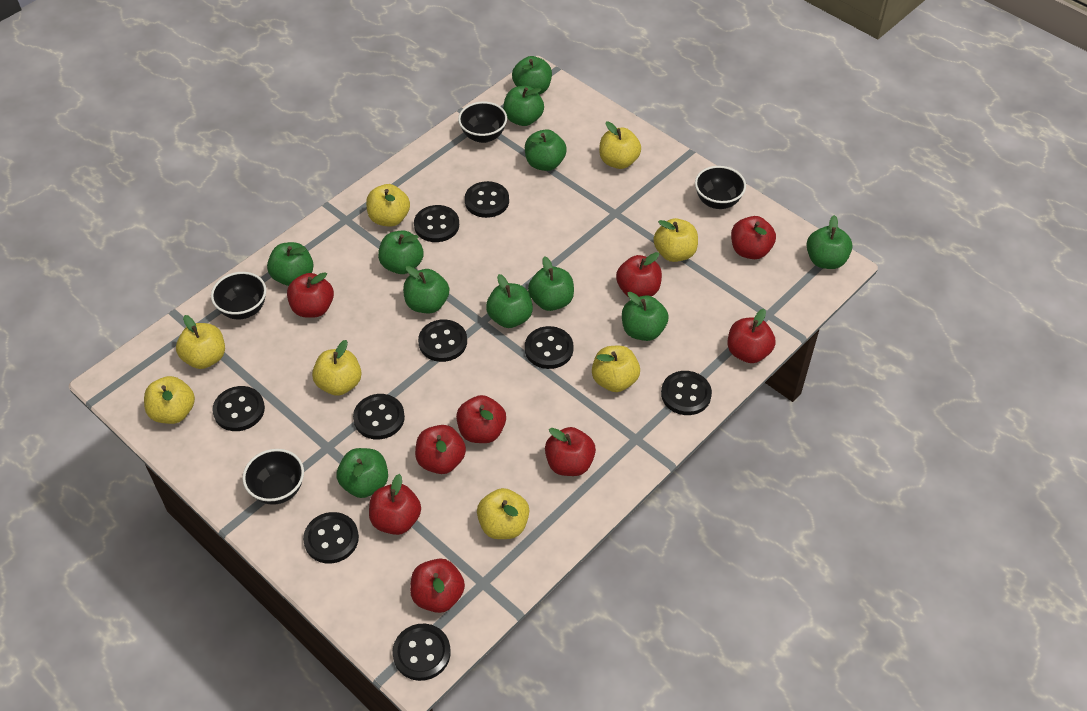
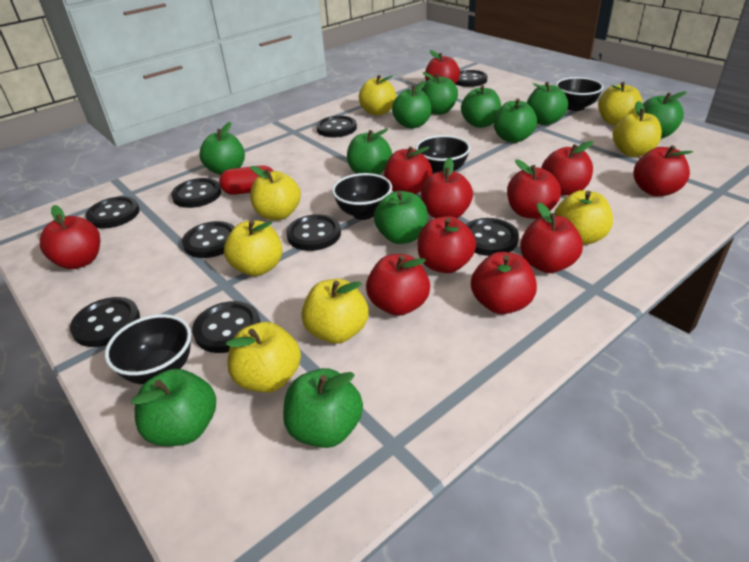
red apple: [287,272,334,318] [369,474,421,535] [410,559,465,613] [415,425,466,474] [456,395,506,443] [545,427,596,476] [616,252,662,297] [728,309,776,363] [731,216,776,259] = 9 -> [40,205,100,269] [366,254,430,316] [384,146,432,194] [418,216,476,273] [421,158,473,218] [425,50,460,84] [471,252,537,314] [507,159,561,219] [520,202,583,273] [541,141,593,196] [633,145,693,196] = 11
red capsule: none = 0 -> [219,165,273,195] = 1

